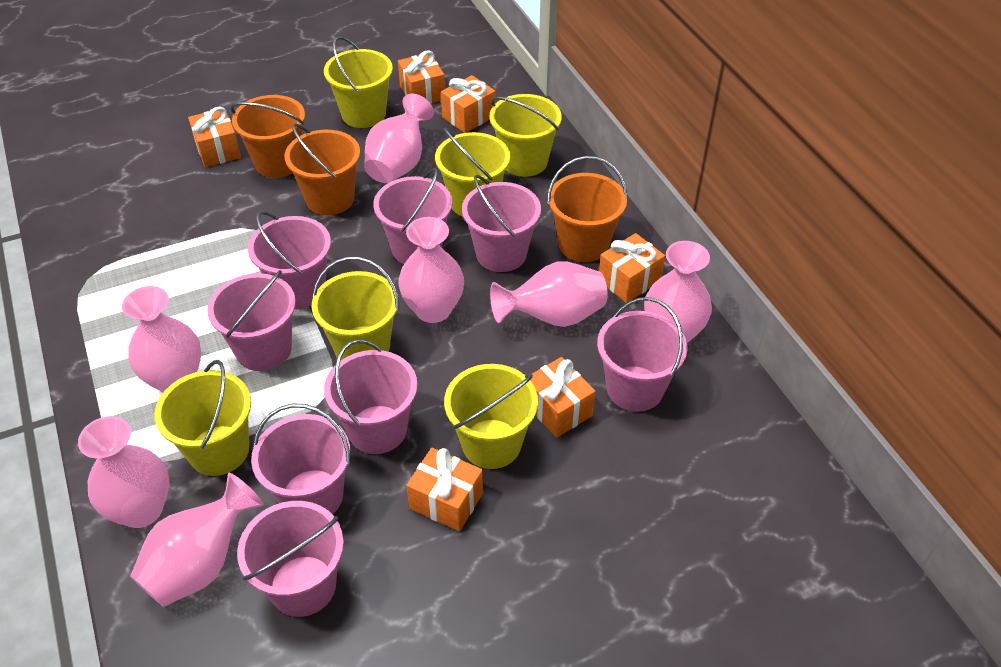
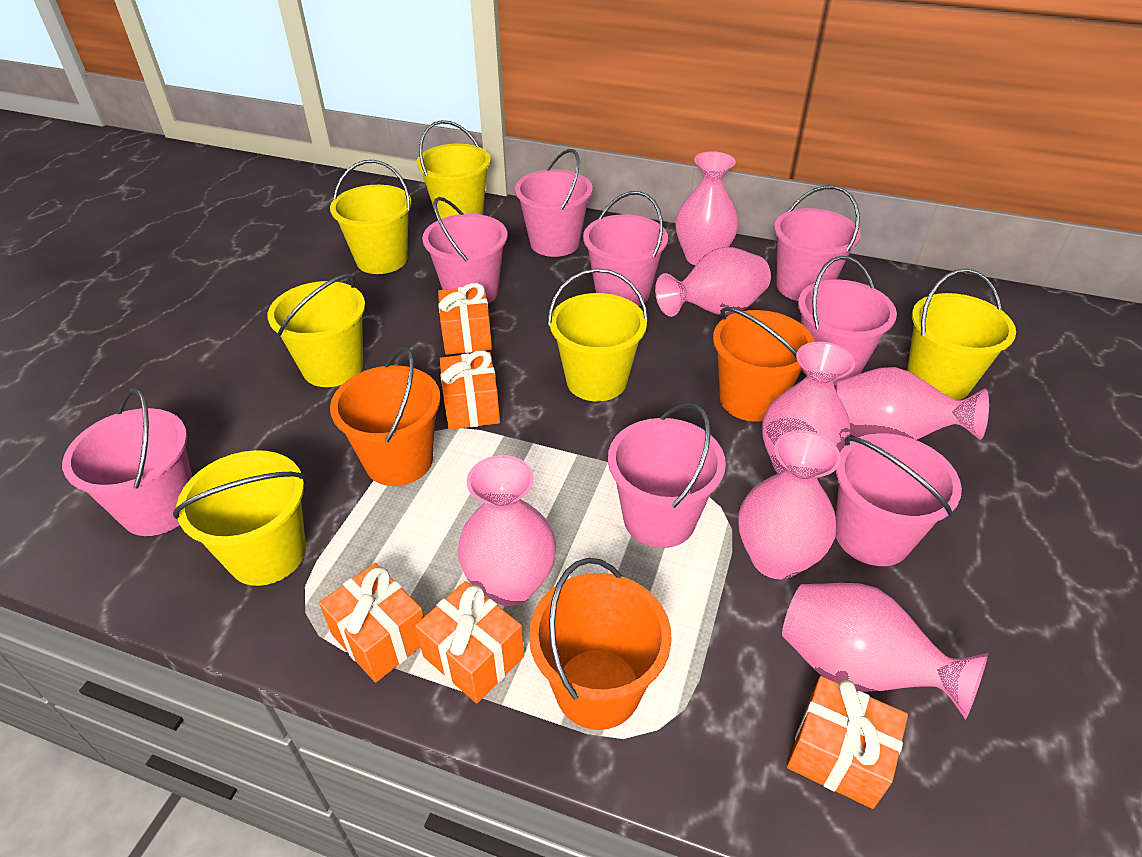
orange gift: [188,106,241,167] [398,50,445,104] [406,448,483,531] [441,75,496,133] [530,357,596,438] [599,233,665,303] = 6 -> [319,563,424,683] [415,581,524,703] [438,283,492,355] [440,350,500,430] [787,676,908,809] = 5

